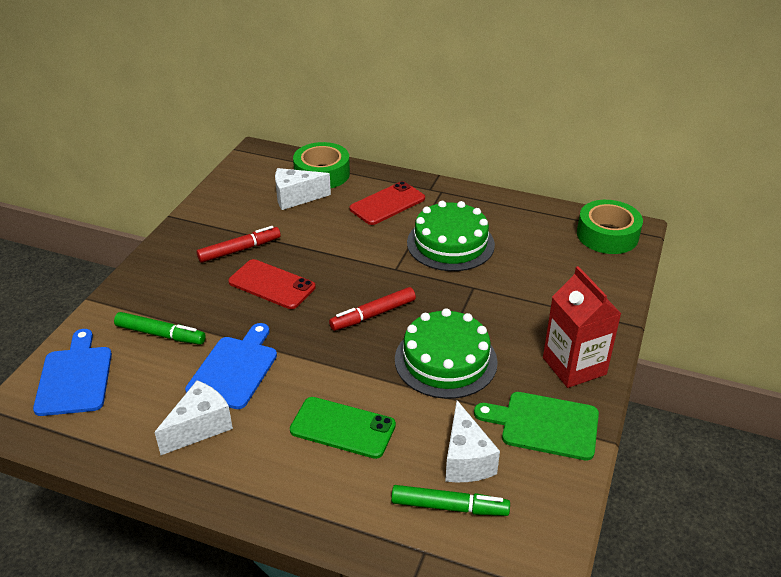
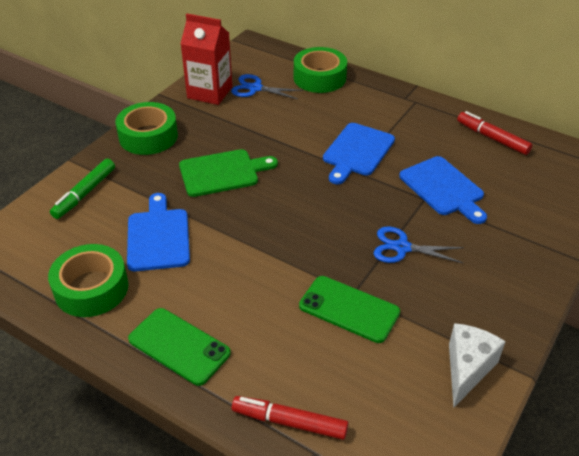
blue cutting board: [33,329,112,416] [185,323,277,409] = 2 -> [127,193,190,271] [323,123,395,184] [399,156,487,224] = 3
blue scissors: none = 0 -> [231,74,303,99] [374,226,464,263] = 2
green cake: [395,308,498,399] [407,201,495,271] = 2 -> none = 0
green marker: [114,312,206,345] [391,485,510,516] = 2 -> [50,159,115,219] = 1
green phone: [290,397,396,459] = 1 -> [128,308,231,386] [299,276,400,343] = 2
green tape: [293,142,350,188] [577,200,643,254] = 2 -> [48,244,129,317] [116,102,178,155] [294,47,347,93] = 3
red phone: [228,259,316,309] [350,181,425,225] = 2 -> none = 0
white cheese: [154,380,233,455] [275,168,331,210] [445,400,500,482] = 3 -> [449,323,506,408] = 1

